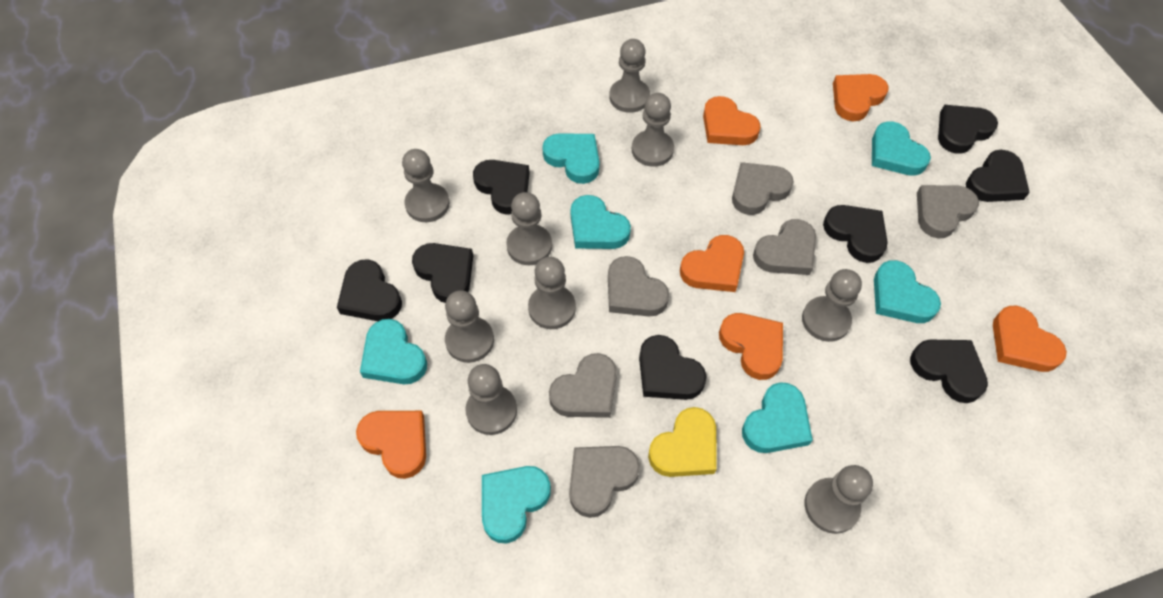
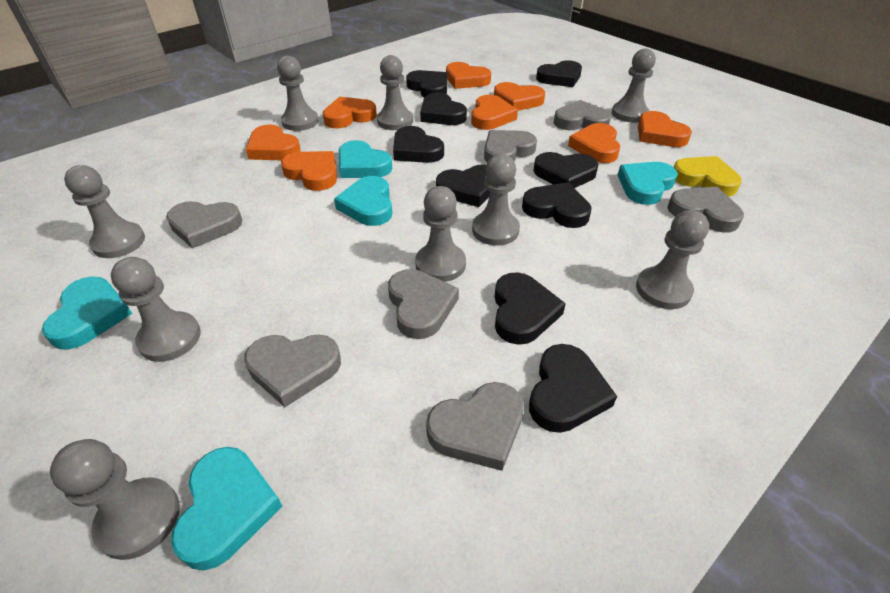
black heart: [337,259,402,321] [412,243,473,303] [473,160,530,215] [639,335,707,400] [823,205,888,263] [910,340,988,403] [938,105,998,154] [966,150,1030,202] = 8 -> [393,126,444,163] [406,70,448,97] [420,93,467,125] [436,165,490,207] [494,272,566,345] [522,182,592,228] [529,344,617,433] [533,152,599,188] [536,60,582,87] = 9
grey heart: [549,353,617,418] [569,446,640,518] [608,256,669,317] [732,162,794,215] [753,219,816,275] [917,185,979,239] = 6 -> [166,201,242,249] [244,334,341,407] [388,269,459,339] [426,382,524,471] [484,130,537,163] [554,100,611,130] [667,187,744,232] = 7
orange heart: [356,411,426,479] [680,235,744,292] [703,96,761,145] [719,313,783,380] [833,74,888,121] [993,306,1067,372] = 6 -> [246,124,301,160] [281,151,337,191] [323,97,377,128] [446,62,491,89] [471,95,518,130] [494,82,545,111] [568,123,620,163] [638,111,692,147] = 8
turquoise heart: [360,319,427,384] [482,466,551,544] [542,133,599,184] [571,195,631,249] [742,382,813,453] [872,121,931,176] [874,260,941,323] = 7 -> [42,277,132,350] [171,447,282,571] [334,176,392,226] [339,140,392,178] [617,162,678,205] = 5

